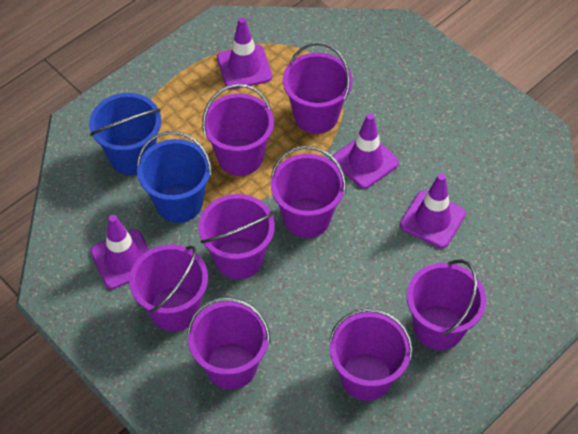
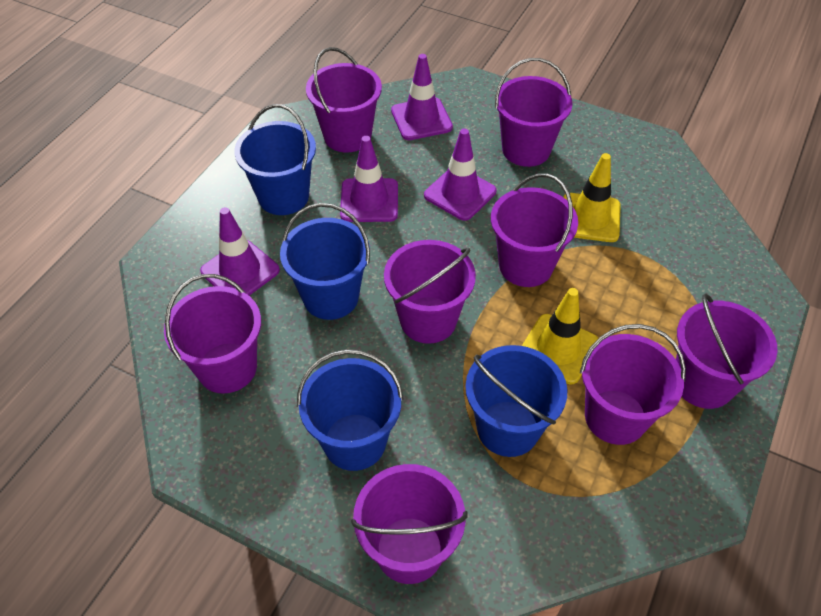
blue bucket: [89,93,161,175] [137,131,212,223] = 2 -> [234,104,316,215] [280,203,370,320] [297,349,403,471] [465,345,567,457] = 4
yellow traffic cone: none = 0 -> [522,288,598,384] [563,153,621,242] = 2

